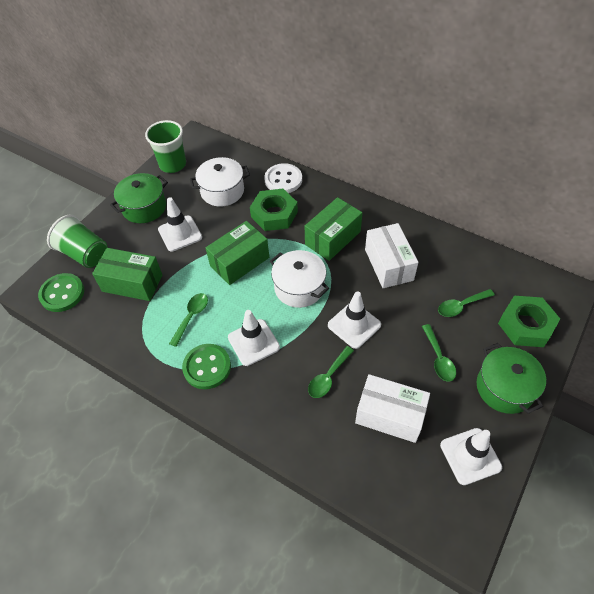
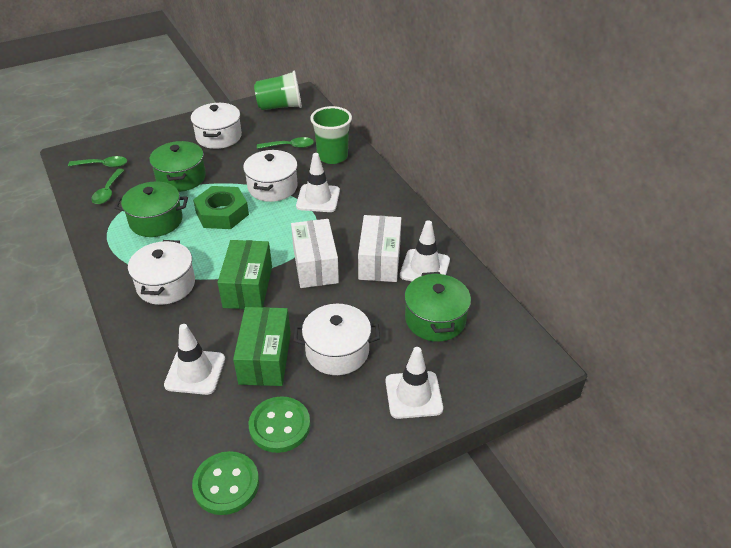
green box: [92,248,162,301] [205,221,269,285] [305,197,362,261] = 3 -> [217,240,272,309] [233,307,291,386] = 2
green nut: [250,189,298,231] [498,296,560,347] = 2 -> [193,186,249,229] = 1
green pot: [110,173,168,223] [477,343,546,414] = 2 -> [114,181,188,237] [150,141,206,192] [404,272,471,342] = 3
green spoon: [169,293,208,347] [308,346,354,398] [422,324,456,382] [438,289,495,317] = 4 -> [68,156,127,168] [91,169,124,204] [257,137,314,149] = 3
white button: [264,163,302,193] = 1 -> none = 0
white pot: [190,157,250,206] [270,250,329,308] = 2 -> [128,240,195,305] [190,103,242,149] [243,149,298,202] [294,304,380,375] = 4

